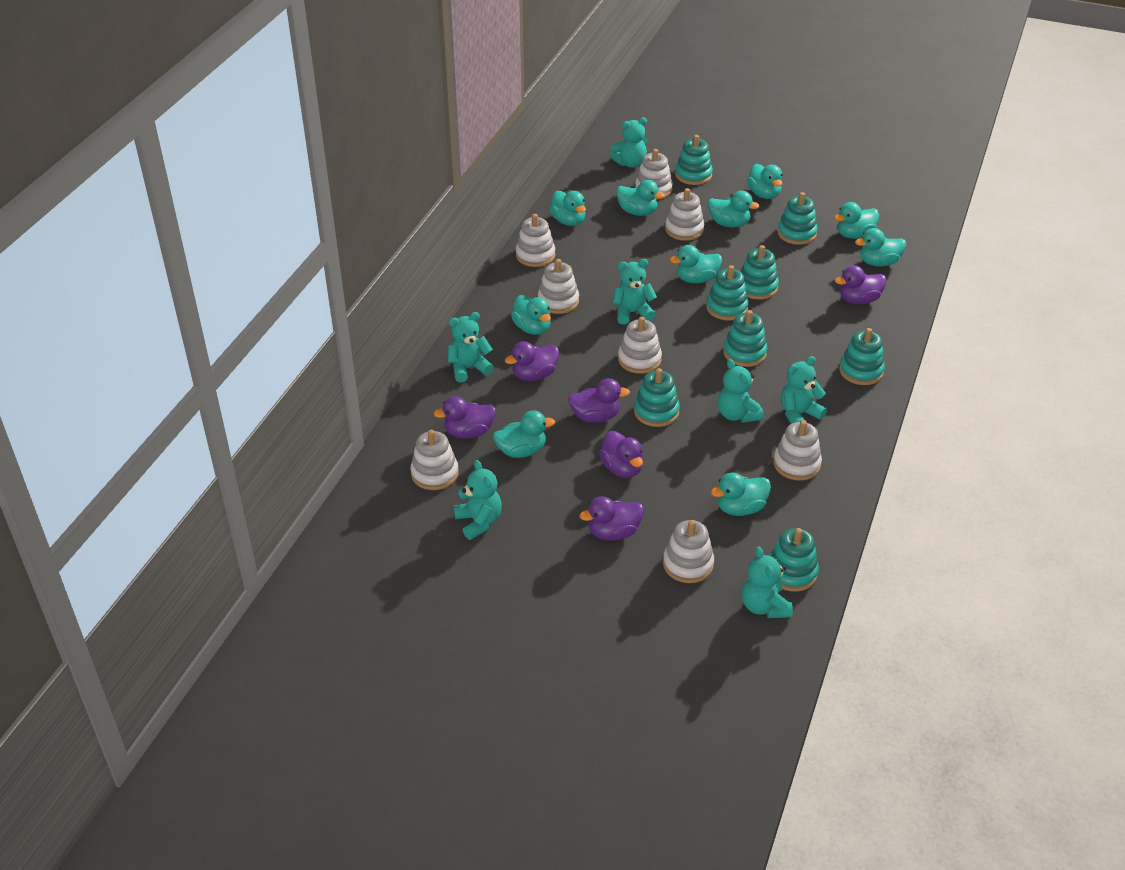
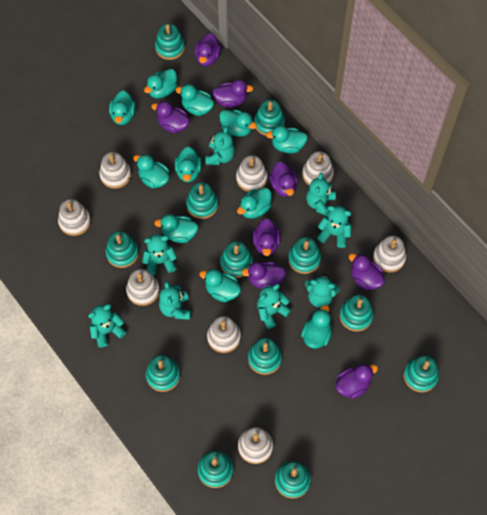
purple duck: [434,396,496,439] [505,341,559,381] [568,378,630,423] [580,496,644,541] [599,431,643,478] [835,265,886,304] = 6 -> [151,101,190,133] [195,33,221,66] [212,79,254,108] [241,262,286,289] [253,218,281,256] [269,162,298,197] [335,364,378,399] [349,253,385,290] = 8
turquoise duck: [493,410,555,458] [511,295,551,335] [549,191,586,226] [616,180,665,216] [670,245,722,283] [708,191,760,227] [711,473,771,516] [747,164,783,199] [834,202,879,239] [855,228,906,267] = 10 -> [109,90,136,125] [133,154,170,188] [144,69,177,99] [154,214,198,243] [175,84,214,116] [175,147,202,182] [199,269,241,302] [219,110,257,137] [237,188,272,219] [266,125,308,153] [301,305,332,349] = 11
turquoise stacking toy: [634,368,680,427] [675,135,713,185] [706,265,749,320] [723,310,767,367] [741,245,779,300] [770,528,819,592] [778,192,818,245] [839,328,885,385] = 8 -> [106,231,139,268] [146,355,180,392] [155,23,185,60] [186,182,218,219] [198,451,233,488] [220,241,253,278] [248,338,282,375] [254,99,285,136] [275,461,311,498] [288,237,321,274] [340,294,374,332] [404,355,439,392] = 12
turquoise teddy bear: [448,312,494,382] [454,460,502,540] [610,117,648,168] [613,259,657,325] [718,359,764,423] [742,547,793,618] [781,356,827,424] = 7 -> [88,304,126,347] [142,234,177,275] [159,281,191,320] [205,126,235,165] [257,284,291,329] [305,274,340,308] [306,173,336,217] [317,206,351,248] = 8

